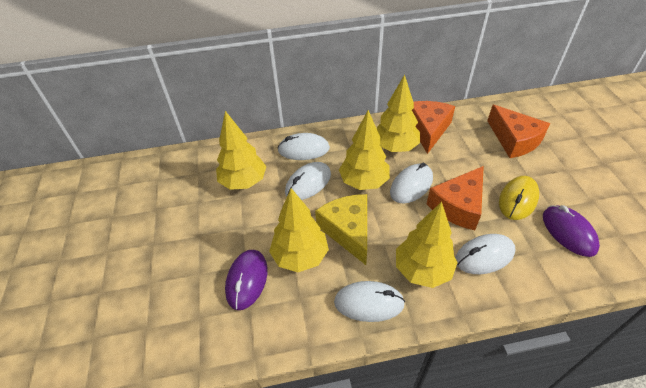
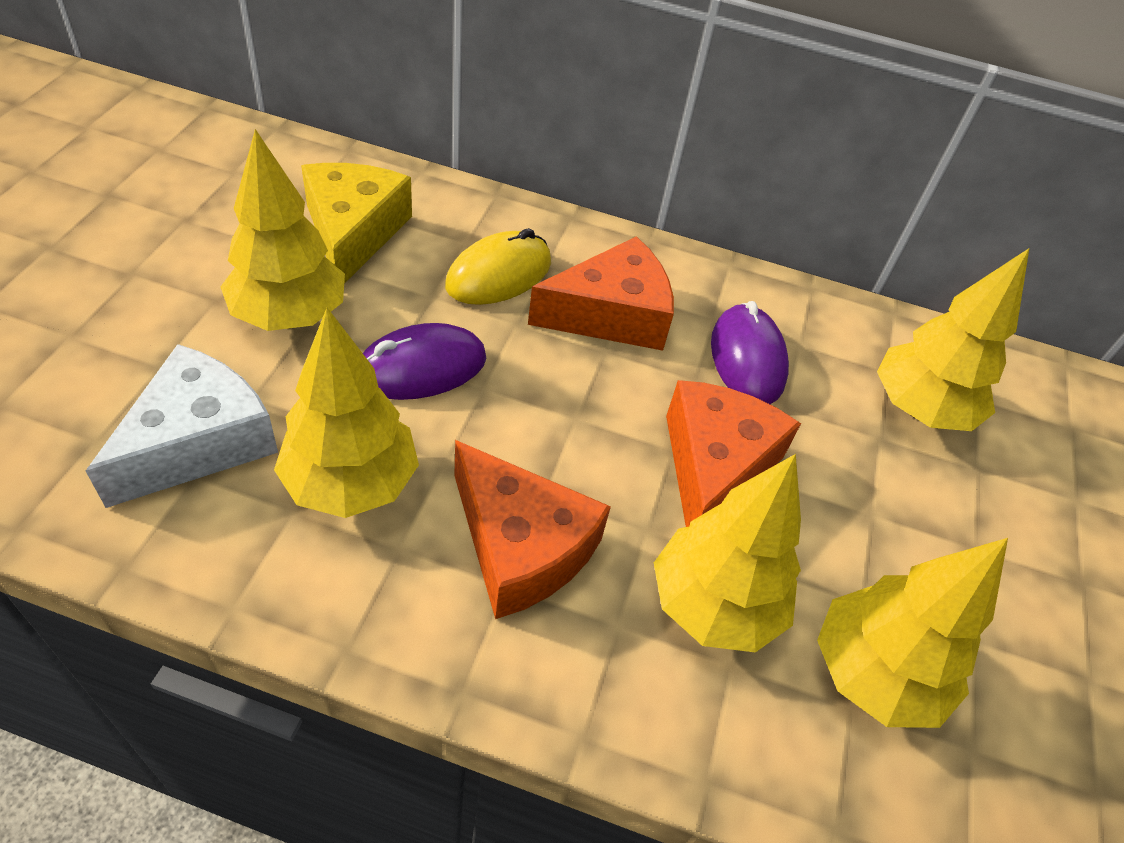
white cheese: none = 0 -> [86,344,278,508] = 1
white mouse: [277,133,330,160] [285,162,331,200] [334,281,405,322] [390,163,433,204] [455,234,515,274] = 5 -> none = 0

